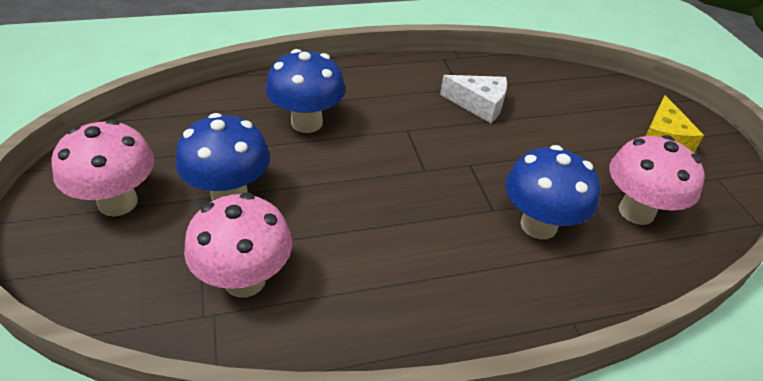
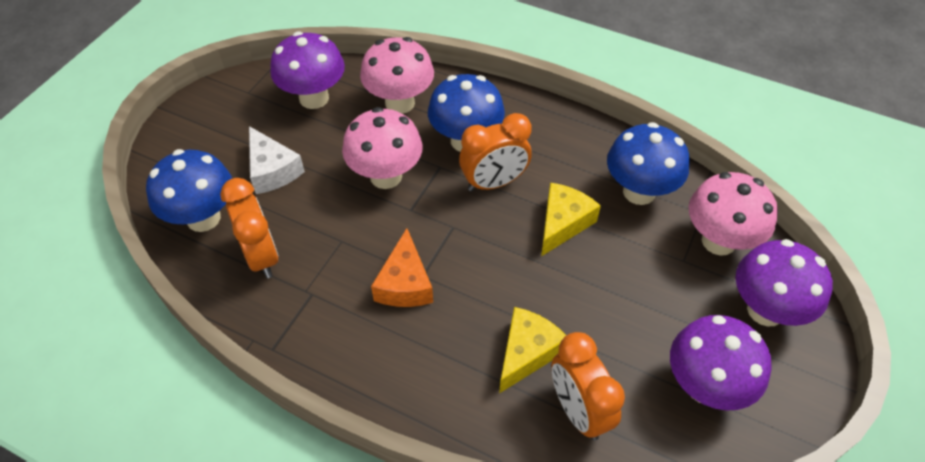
orange cheese: none = 0 -> [371,228,433,307] = 1
orange clock: none = 0 -> [220,178,279,278] [459,113,532,192] [552,332,625,440] = 3
purple mushroom: none = 0 -> [270,32,345,109] [670,315,772,411] [735,239,833,327] = 3
yellow cheese: [646,95,704,153] = 1 -> [499,307,566,394] [541,183,601,257] = 2

